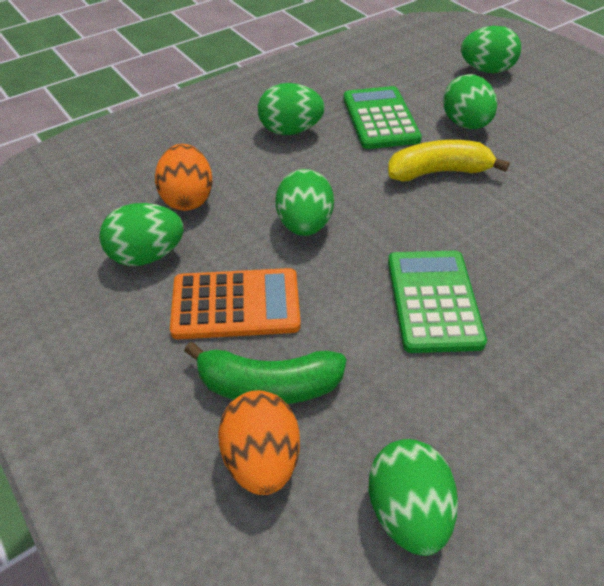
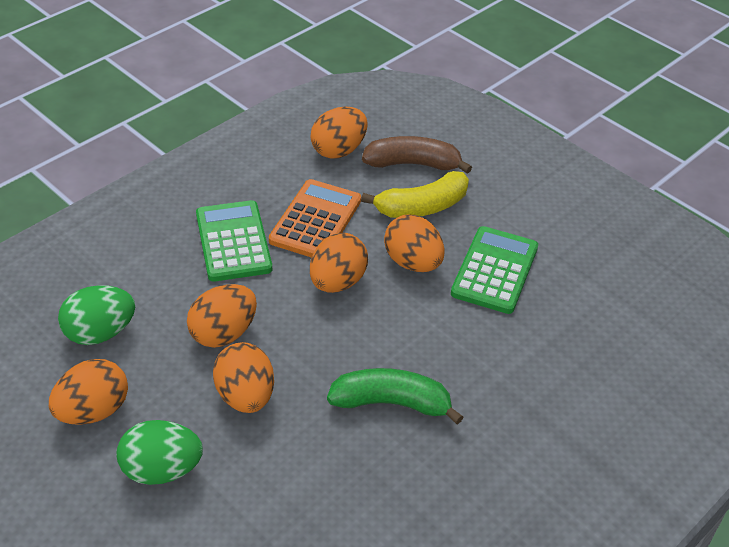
brown banana: none = 0 -> [362,136,472,174] = 1
green egg: [99,203,184,266] [258,83,325,135] [276,169,334,236] [368,439,458,556] [443,74,497,129] [461,26,521,73] = 6 -> [58,285,135,345] [116,420,203,485] = 2
orange egg: [155,144,213,211] [218,390,300,495] = 2 -> [49,359,128,425] [187,284,257,348] [213,342,274,413] [310,233,368,293] [311,107,368,159] [384,215,445,272] = 6

